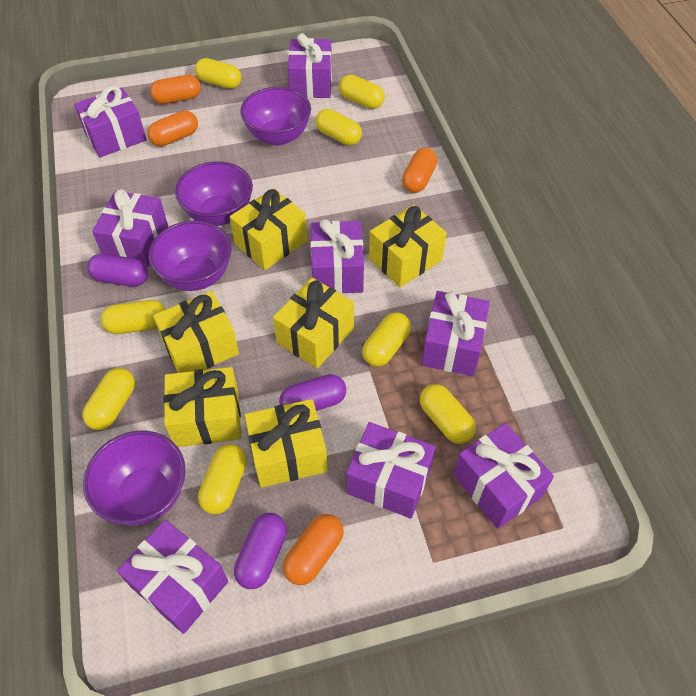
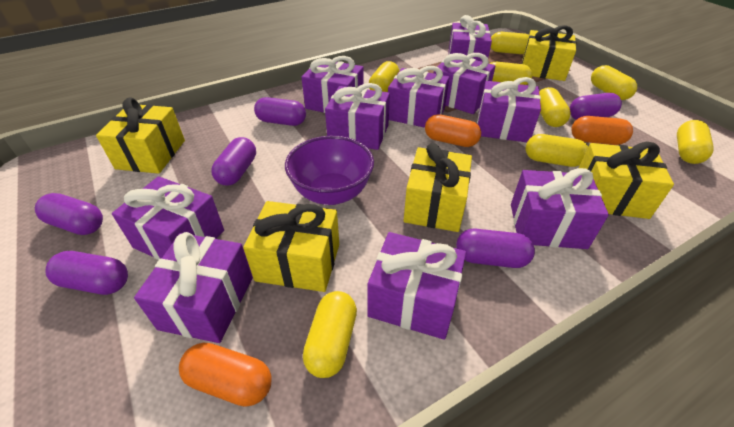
orange capsule: [148,110,198,146] [150,75,201,104] [283,514,344,585] [402,148,437,193] = 4 -> [179,343,272,407] [425,114,481,147] [571,116,633,145] = 3
purple bowl: [83,431,186,526] [149,220,231,291] [175,161,253,226] [240,87,311,146] = 4 -> [285,136,374,205] = 1
purple capsule: [87,254,148,287] [234,513,287,589] [279,374,346,411] = 3 -> [35,193,103,235] [45,251,128,295] [211,137,256,186] [254,97,306,126] [456,229,535,268] [570,93,622,120] = 6
purple gift: [74,86,147,157] [92,189,168,267] [117,520,228,634] [288,33,332,98] [310,219,364,294] [346,422,436,519] [421,291,490,376] [453,423,554,529] = 8 -> [112,176,224,260] [134,232,253,343] [301,56,364,113] [325,83,390,150] [367,232,466,340] [388,66,450,128] [434,53,496,114] [448,15,492,62] [477,77,541,142] [511,168,609,249] = 10
yellow gift: [153,291,239,373] [164,367,241,447] [230,188,307,270] [245,399,328,488] [273,278,354,369] [369,205,447,287] = 6 -> [96,97,185,174] [243,201,339,292] [404,143,472,232] [522,25,576,81] [579,142,674,219] = 5

